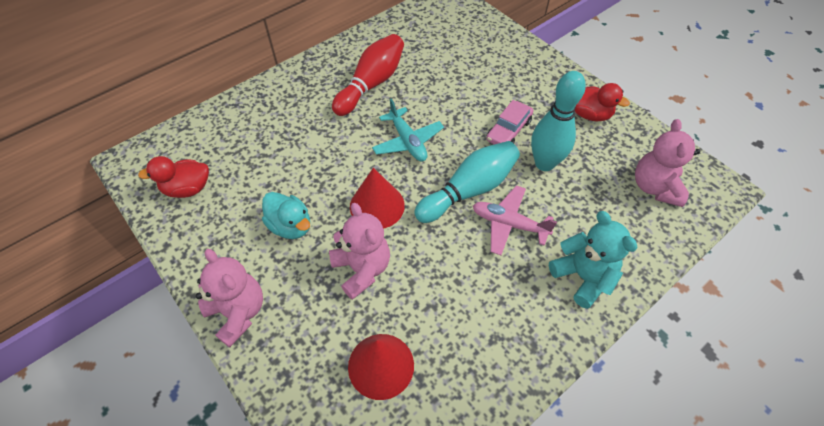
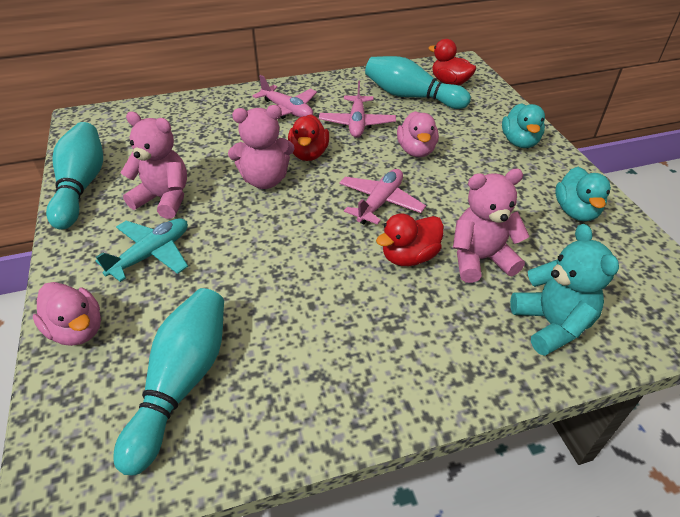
pink car: [487,100,533,144] = 1 -> none = 0
pink duck: none = 0 -> [33,282,101,346] [397,111,439,157] = 2
pink plane: [473,185,557,255] = 1 -> [253,75,317,119] [319,80,396,138] [339,169,426,225] = 3
red bowling pin: [332,34,404,116] = 1 -> none = 0
red cone: [348,334,414,400] [350,168,405,229] = 2 -> none = 0
red duck: [138,156,209,198] [575,83,630,121] = 2 -> [288,114,329,161] [376,213,444,266] [429,39,476,85] = 3
turquoise bowling pin: [414,141,520,223] [531,71,586,171] = 2 -> [46,122,103,230] [113,288,224,475] [365,56,471,109] = 3
turquoise duck: [262,192,310,239] = 1 -> [502,103,545,148] [555,167,611,221] = 2

